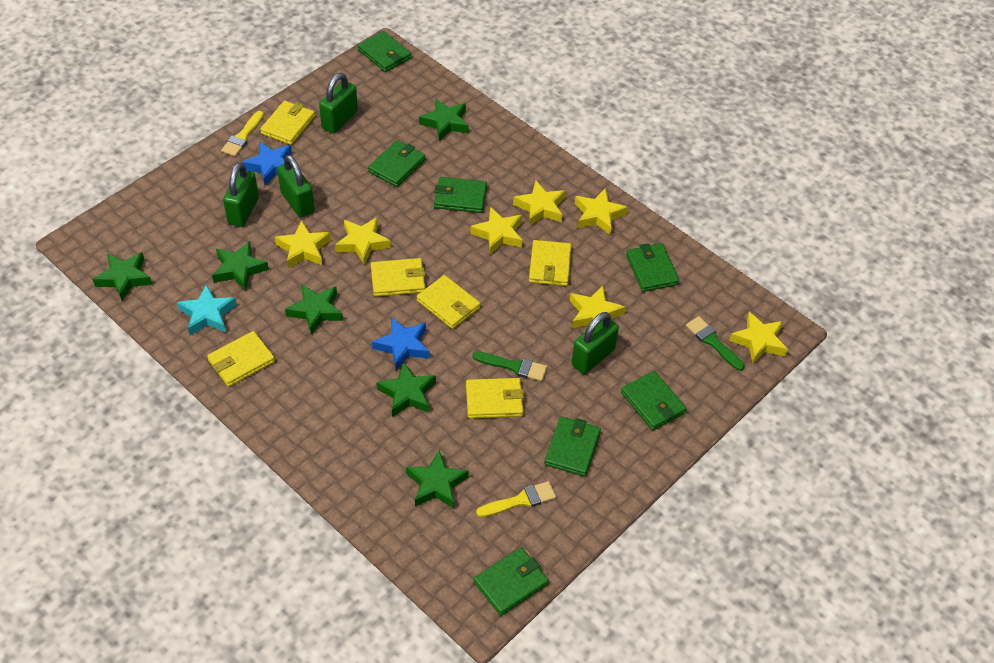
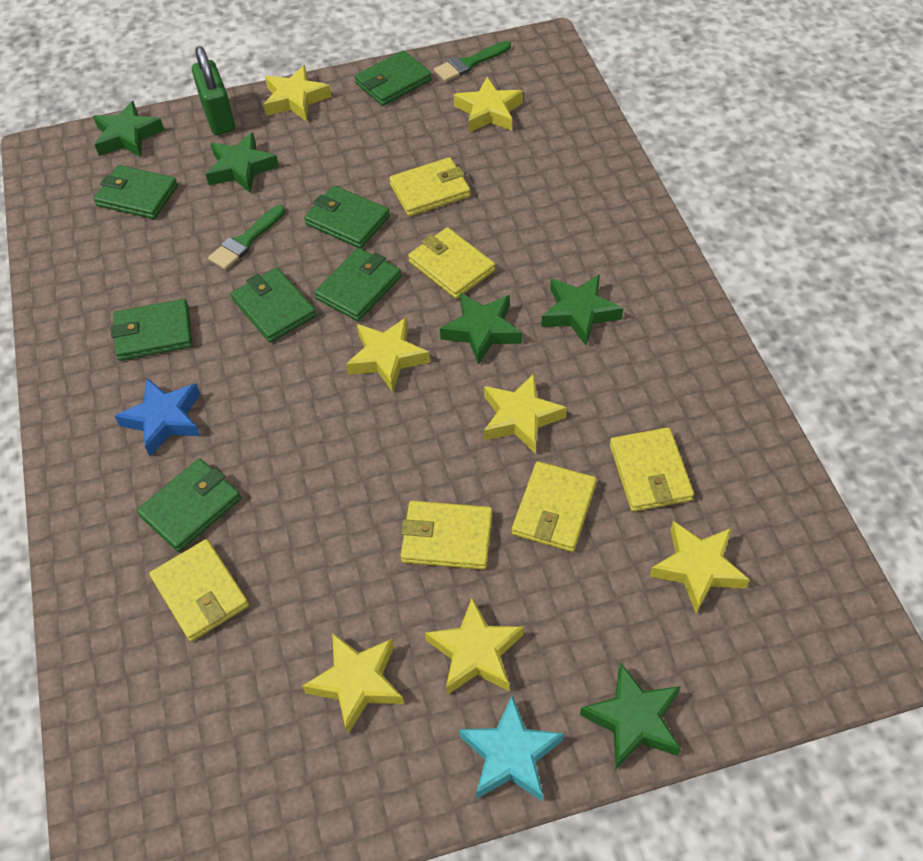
blue star: [242,142,292,186] [372,317,429,370] = 2 -> [115,378,201,457] = 1
green padlock: [223,162,259,227] [277,155,315,218] [319,73,358,134] [572,312,619,374] = 4 -> [192,46,235,135] = 1
green star: [93,252,153,301] [212,241,269,291] [285,284,343,335] [376,362,436,417] [406,450,469,508] [419,99,469,141] = 6 -> [93,101,164,157] [206,132,279,193] [440,293,522,365] [541,274,623,345] [580,662,681,769] = 5
yellow brush: [221,111,264,157] [476,481,556,517] = 2 -> none = 0

